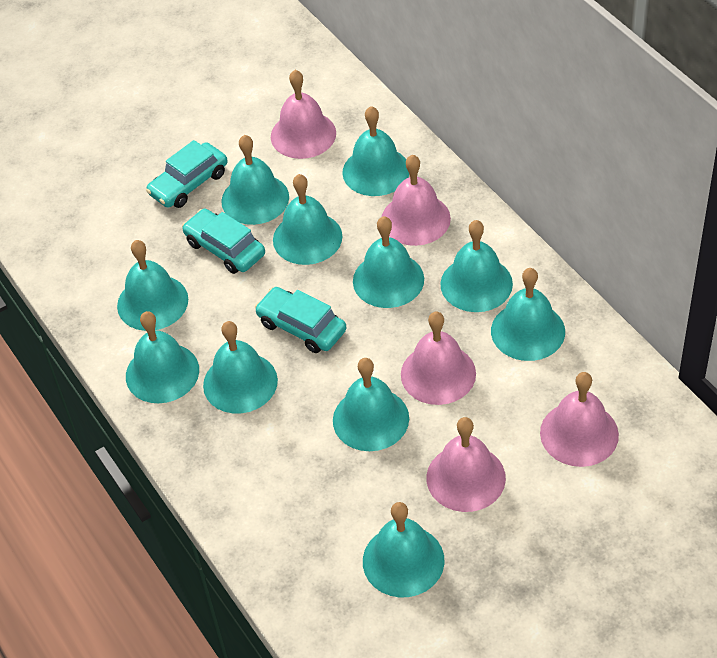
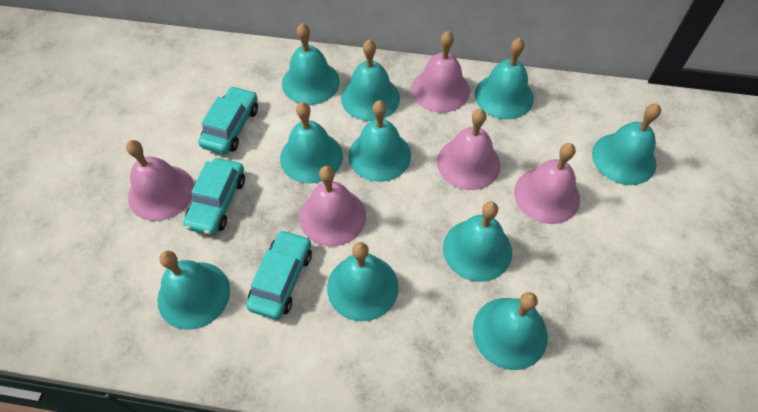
turquoise bell: [117,240,188,331] [126,311,199,403] [203,321,278,413] [221,135,289,225] [273,174,343,265] [333,358,409,451] [342,106,409,196] [353,216,424,308] [363,502,445,597] [440,220,513,312] [491,268,565,361] = 11 -> [157,251,230,330] [280,102,343,184] [282,23,340,105] [327,242,399,322] [341,39,400,121] [348,100,411,182] [443,201,512,282] [473,292,548,370] [475,38,534,119] [592,104,661,185] = 10

